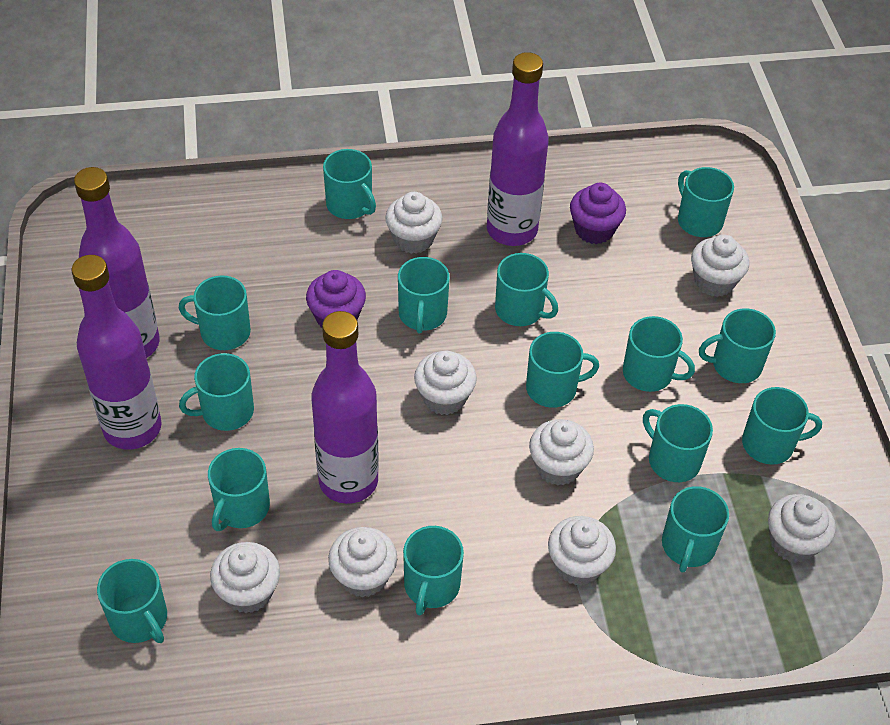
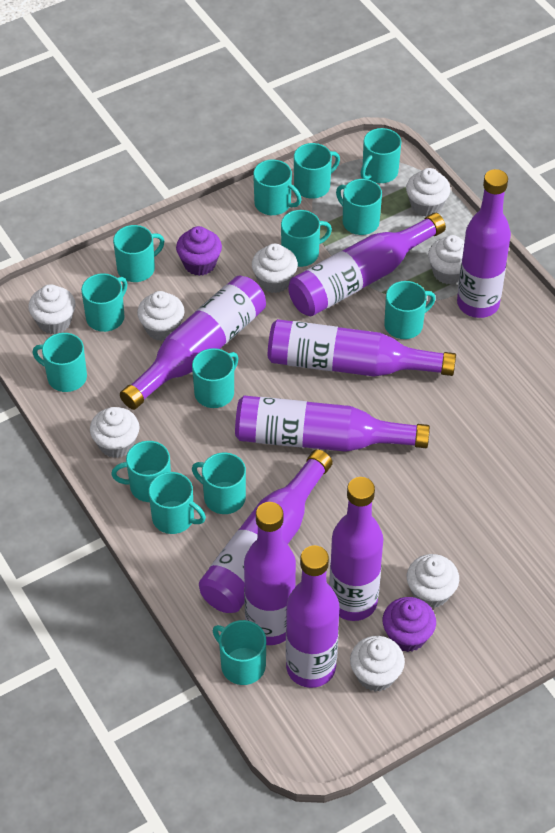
purple bottle: [72,255,161,450] [74,167,160,358] [311,311,379,504] [487,52,549,246] = 4 -> [120,276,266,410] [199,449,333,613] [235,396,430,452] [244,502,296,645] [268,319,456,377] [286,545,340,688] [288,213,446,316] [329,477,383,621] [457,169,511,318] = 9
turquoise mug: [97,559,167,643] [179,276,251,350] [179,353,254,431] [208,448,270,531] [323,149,376,219] [398,257,450,334] [403,526,464,615] [495,253,558,326] [526,332,599,408] [623,316,695,392] [643,404,713,482] [662,486,729,573] [678,167,734,237] [699,308,776,383] [742,387,822,465] = 15 -> [33,333,87,392] [81,273,127,332] [111,441,171,502] [113,225,164,282] [148,472,206,534] [192,348,239,408] [192,453,246,514] [213,620,266,685] [253,160,302,215] [281,210,332,267] [294,143,340,198] [336,179,382,235] [361,128,401,183] [384,281,436,339] = 14

